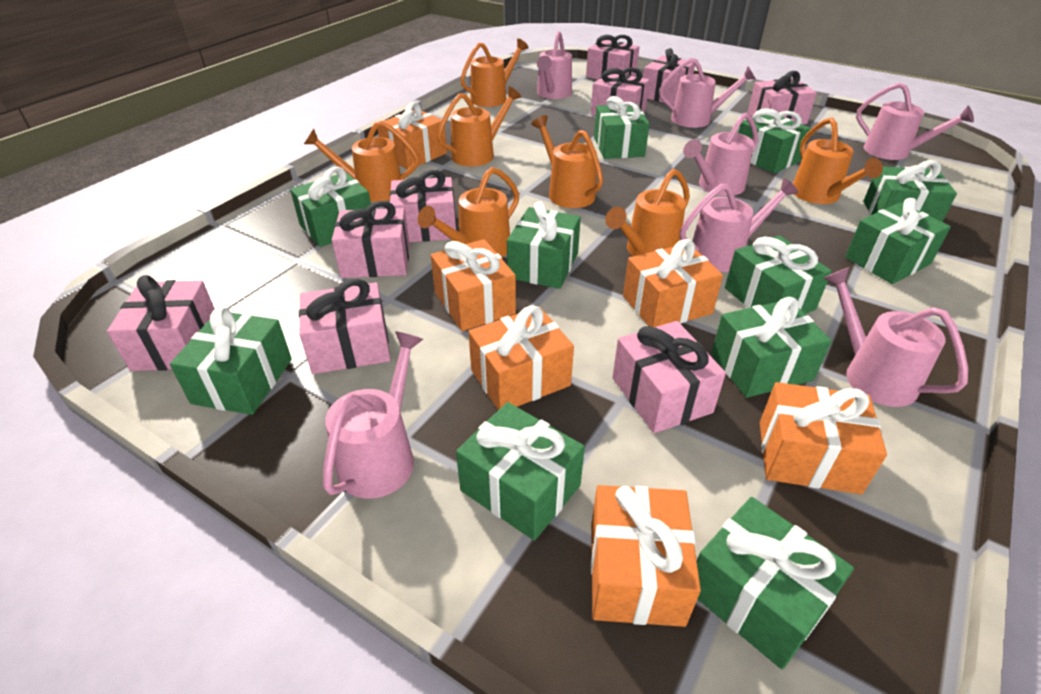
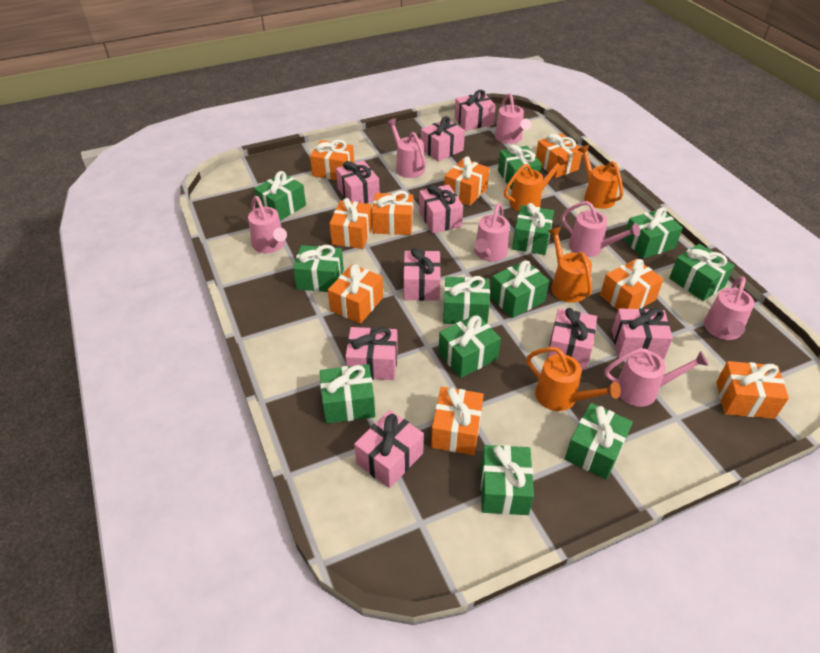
green gift: [170,307,292,415] [290,167,371,247] [456,402,585,541] [507,201,581,289] [594,96,650,159] [697,497,854,669] [711,297,832,398] [725,236,832,314] [738,108,811,173] [845,198,951,284] [863,160,957,222] = 11 -> [254,171,306,221] [293,245,344,292] [320,364,375,424] [438,314,501,378] [443,276,490,324] [481,445,534,515] [490,260,549,318] [498,145,542,190] [512,203,554,255] [565,403,633,480] [623,207,683,259] [669,244,735,301] = 12
orange gift: [378,102,447,169] [431,239,516,331] [468,305,574,410] [591,485,701,627] [623,239,723,327] [760,382,887,494] = 6 -> [310,140,354,180] [328,264,383,324] [329,198,372,249] [372,191,413,235] [431,387,484,455] [444,156,489,206] [536,133,582,178] [600,259,664,310] [716,361,789,419] = 9
orange watering can: [304,121,419,202] [418,167,519,257] [437,86,521,167] [460,39,529,107] [531,115,603,208] [605,169,690,256] [793,117,883,204] = 7 -> [504,156,567,211] [527,347,621,411] [548,227,592,303] [578,145,623,209] = 4

